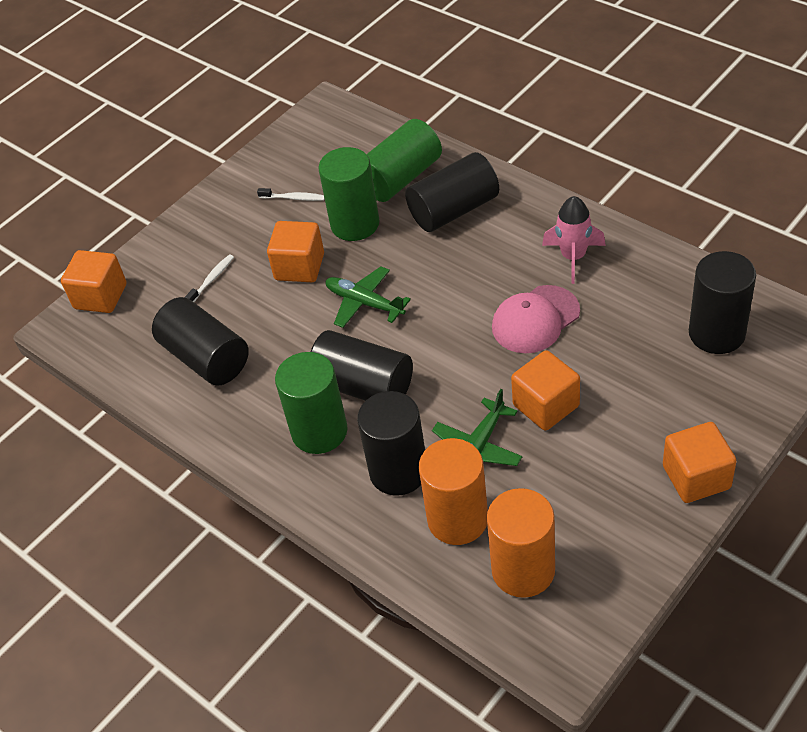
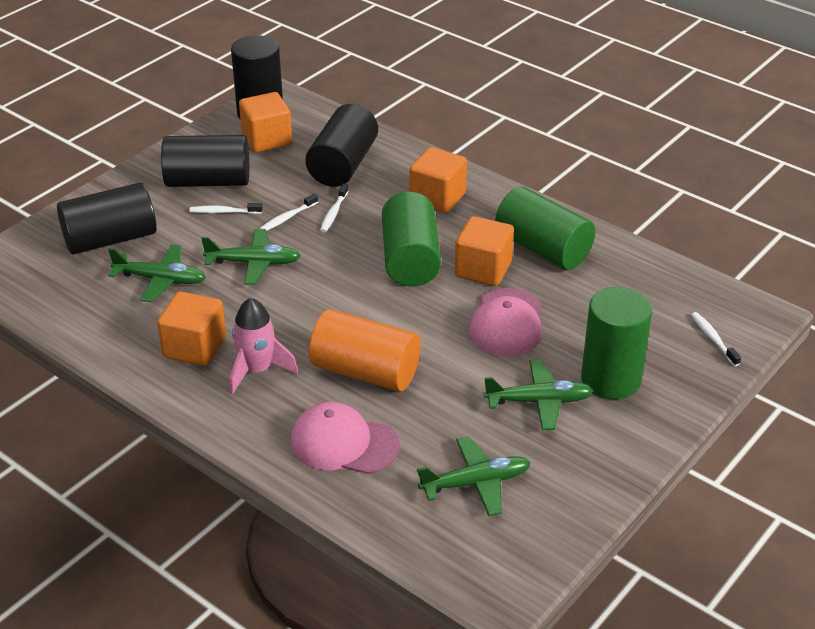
black cylinder: [152,297,249,386] [310,330,413,401] [357,391,425,496] [405,152,499,232] [689,251,756,354] = 5 -> [57,183,157,255] [161,135,249,187] [231,35,283,119] [305,104,378,187] = 4
green plane: [325,266,411,328] [432,389,523,466] = 2 -> [108,245,206,302] [201,229,301,285] [417,436,530,516] [483,359,593,430] = 4
orange cylinder: [419,438,488,545] [487,488,555,598] = 2 -> [309,309,421,391] = 1
pink cap: [492,285,580,353] = 1 -> [291,402,400,474] [469,288,542,356] = 2
white toothbrush: [185,255,234,302] [257,188,325,201] = 2 -> [189,203,263,214] [259,193,318,231] [320,183,349,233] [691,312,741,366] = 4

